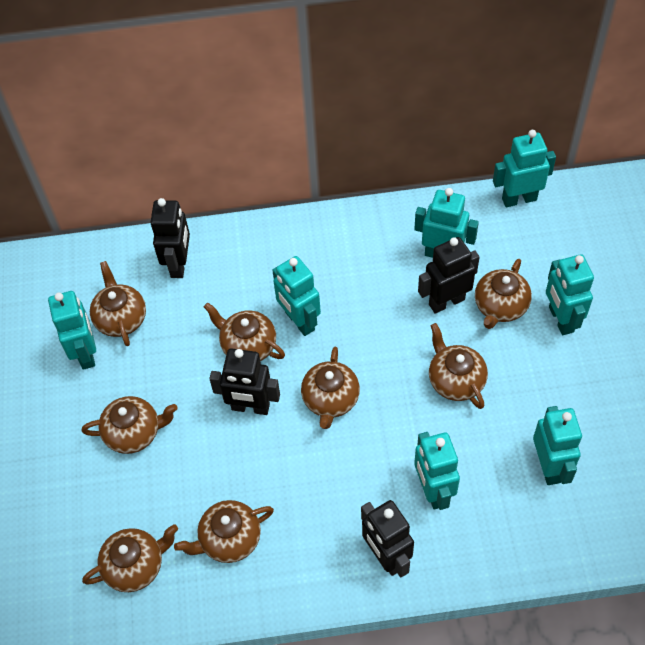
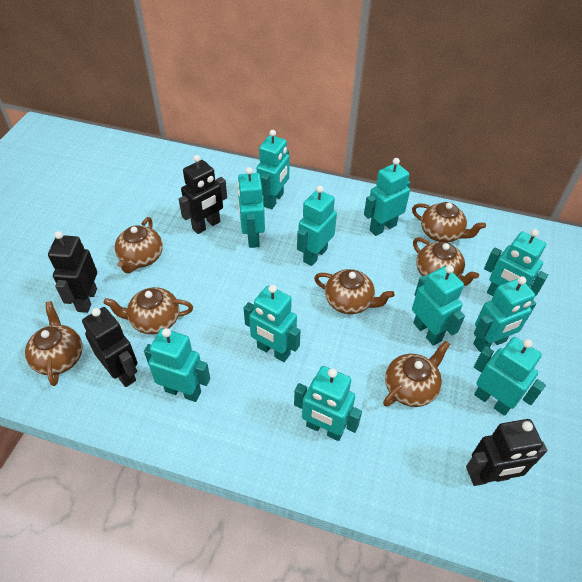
brown teapot: [82,396,178,454] [82,524,178,592] [90,261,146,346] [174,500,274,563] [204,302,285,361] [301,347,360,429] [429,323,488,409] [475,259,532,329] = 8 -> [25,301,83,386] [103,287,193,334] [115,217,163,273] [314,269,394,314] [383,341,450,407] [412,202,486,243] [413,237,479,286] = 7
turquoise robot: [48,291,96,370] [272,256,321,336] [414,188,479,258] [414,432,460,510] [493,130,556,207] [533,406,582,485] [546,254,594,335] = 7 -> [144,328,210,402] [237,167,265,248] [244,285,301,362] [257,130,290,209] [294,366,362,441] [297,186,337,266] [364,158,411,236] [412,265,465,346] [473,276,536,352] [474,337,546,416] [484,229,548,296] = 11

